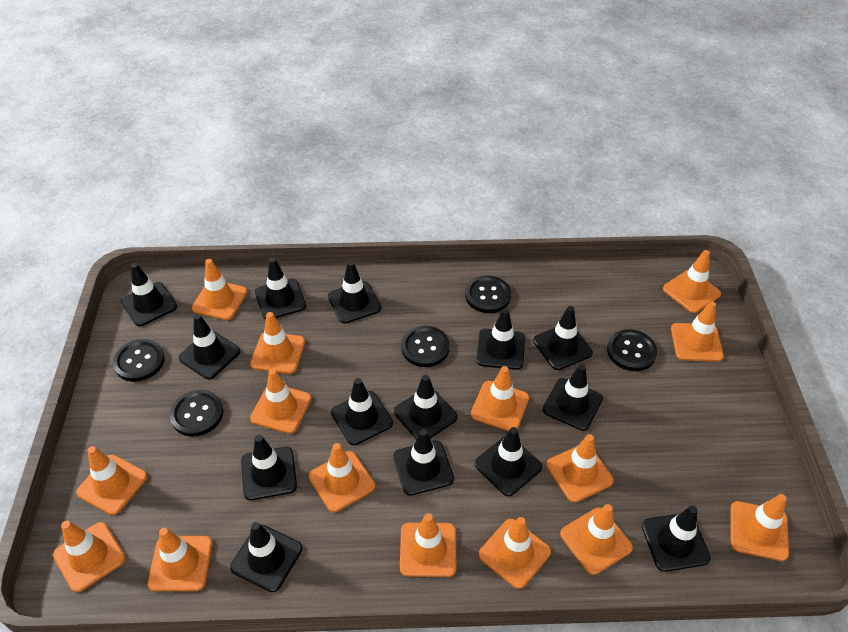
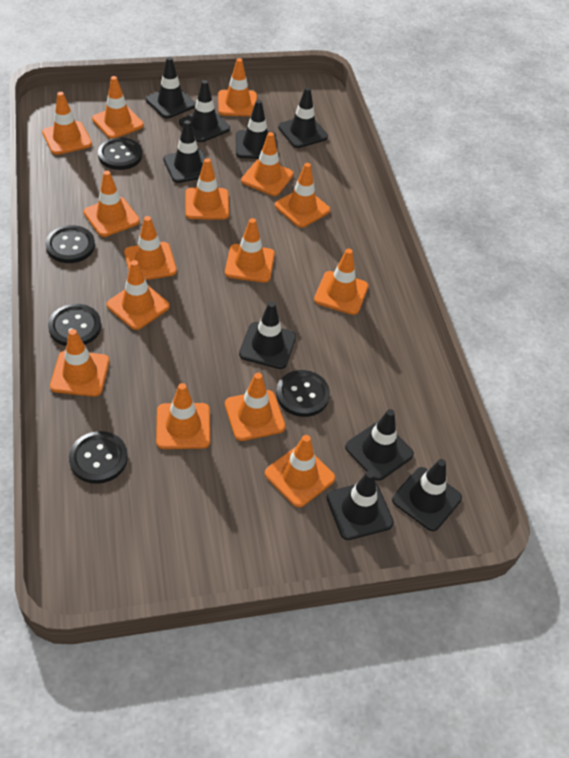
black traffic cone: [121,263,177,326] [179,314,240,379] [230,522,302,592] [241,435,297,500] [255,258,306,319] [328,261,381,324] [331,378,393,445] [393,429,454,496] [394,375,457,439] [475,427,542,496] [476,308,525,370] [533,306,593,370] [542,364,603,431] [642,505,711,572] = 14 -> [146,57,196,119] [163,120,206,183] [179,80,230,142] [236,100,277,159] [239,301,296,369] [278,87,328,148] [326,471,394,540] [345,409,414,481] [392,459,462,531] = 9

